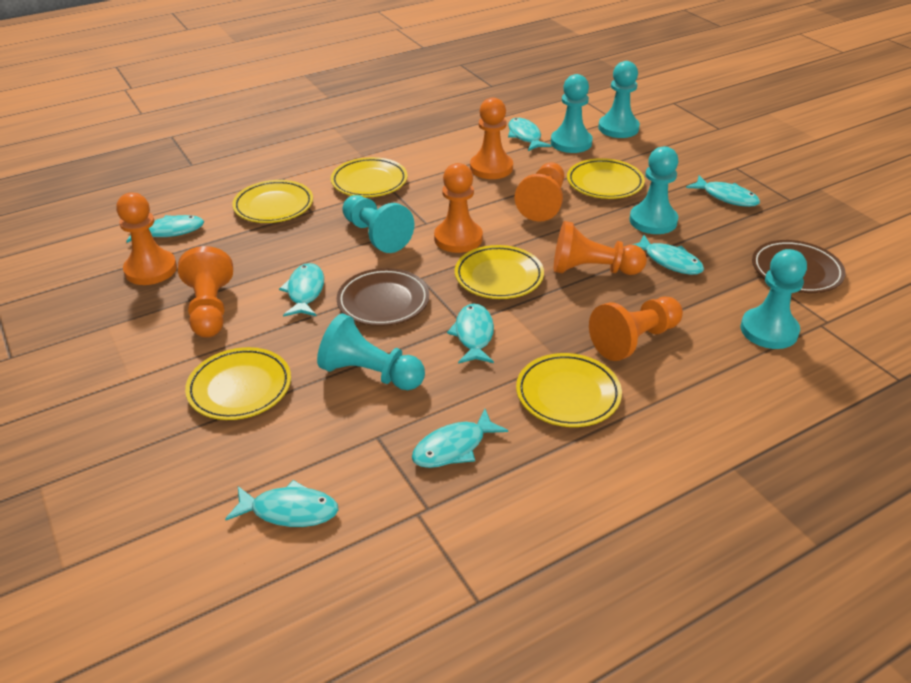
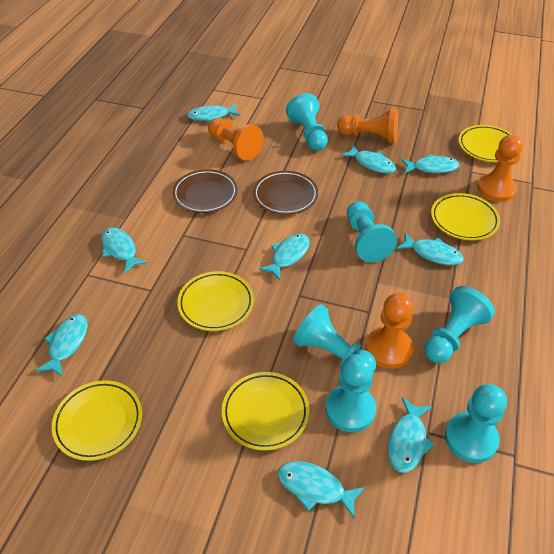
orange pawn: [116,193,177,285] [178,246,233,338] [434,163,483,253] [470,98,513,179] [515,162,564,222] [554,221,647,275] [589,297,683,361] = 7 -> [208,118,264,161] [337,108,398,143] [366,293,414,369] [477,135,523,202] = 4
turquoise fish: [126,215,204,243] [225,480,339,527] [279,263,324,317] [412,409,508,468] [447,303,494,364] [508,118,552,151] [632,235,704,275] [686,176,760,207] = 8 -> [35,314,88,377] [101,227,148,273] [187,104,240,122] [259,234,310,280] [278,461,365,518] [341,145,396,173] [388,398,434,473] [397,232,464,265] [401,154,460,173] = 9
yellow plate: [185,347,291,420] [232,180,313,223] [331,157,407,197] [455,245,544,299] [516,353,622,427] [567,158,645,199] = 6 -> [52,380,142,461] [177,271,254,331] [222,372,309,451] [431,193,500,240] [458,125,513,162] = 5

